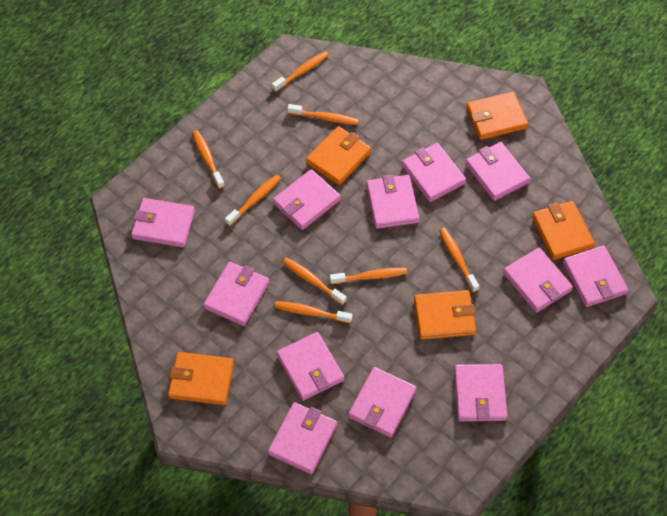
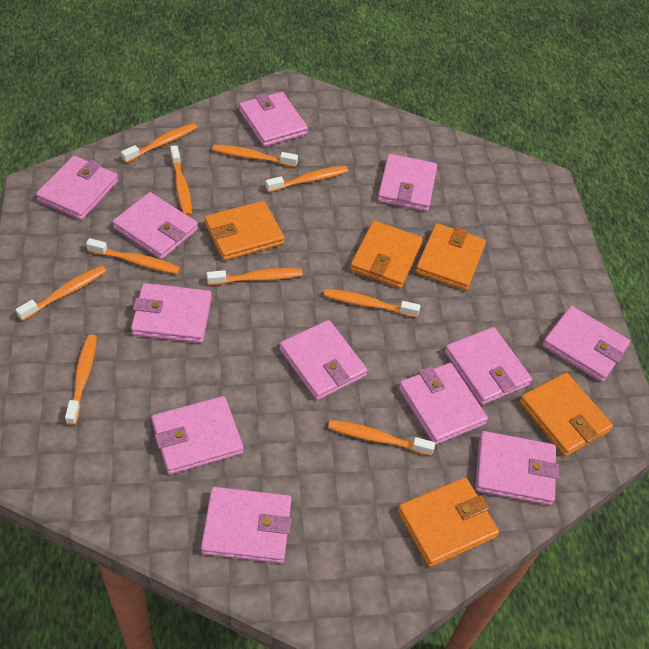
orange toothbrush: [192,130,225,189] [225,174,281,226] [272,51,329,92] [275,301,353,323] [282,257,347,305] [287,104,359,125] [330,267,407,284] [439,228,479,292] = 8 -> [16,266,106,321] [65,334,97,425] [86,238,180,274] [121,123,197,163] [170,145,192,216] [207,268,303,285] [212,145,298,167] [265,166,348,192] [324,289,420,318] [328,420,435,456] = 10

